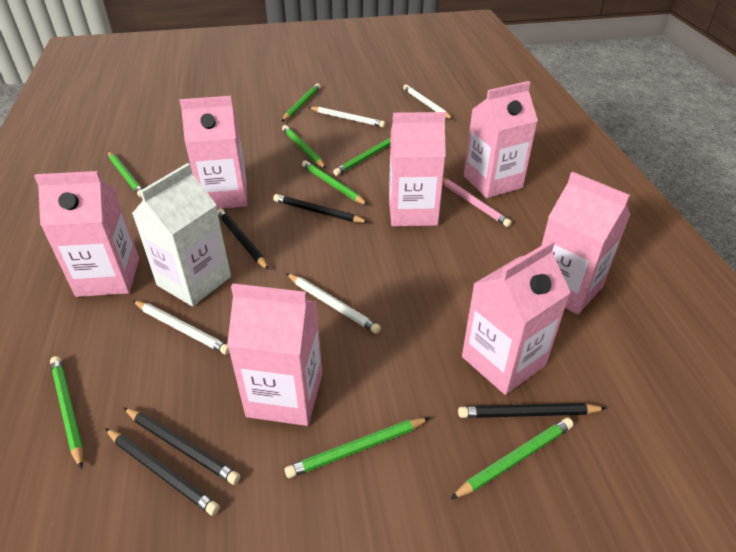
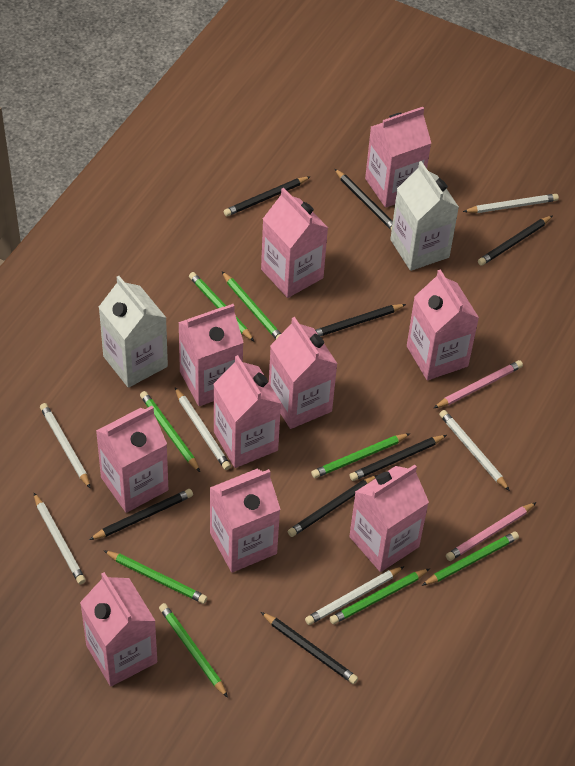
black pencil: [105,428,220,516] [124,408,240,485] [217,208,269,270] [273,194,369,223] [458,403,607,418] = 5 -> [89,489,193,540] [224,176,311,216] [261,612,358,684] [287,475,377,537] [315,304,406,336] [335,169,393,231] [350,435,447,481] [478,216,552,266] = 8
pink carton: [34,171,139,297] [179,96,247,209] [227,283,322,426] [389,112,446,226] [462,240,571,395] [464,81,538,198] [541,172,630,314] = 7 -> [80,572,157,686] [96,406,168,513] [178,304,244,406] [210,469,280,573] [214,355,281,468] [261,188,328,298] [269,317,337,429] [349,465,429,572] [365,107,431,208] [407,269,479,380] = 10
pink pencil: [443,178,512,227] = 1 -> [434,360,523,408] [446,502,537,561] = 2
white carton: [132,163,231,306] = 1 -> [99,276,168,388] [390,161,459,271] = 2
white pencil: [133,300,230,355] [286,273,381,334] [309,107,386,127] [403,84,453,120] = 4 -> [34,493,86,584] [40,403,91,489] [175,387,231,470] [305,566,405,625] [439,410,510,491] [463,194,559,213] = 6

